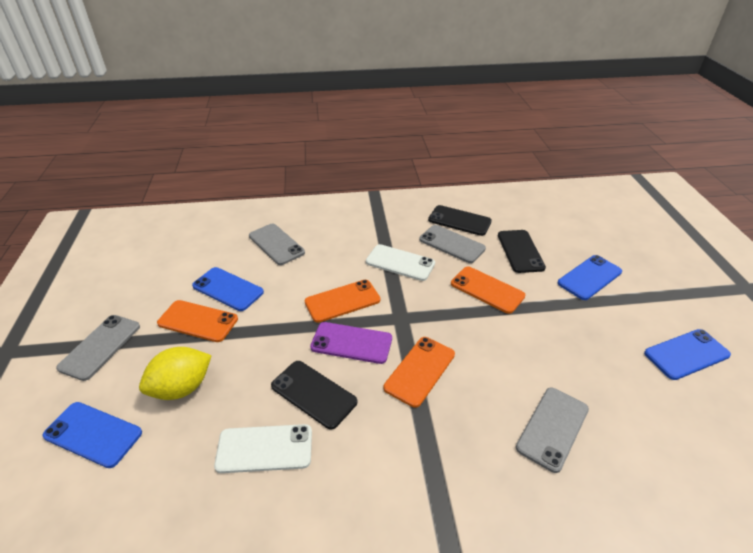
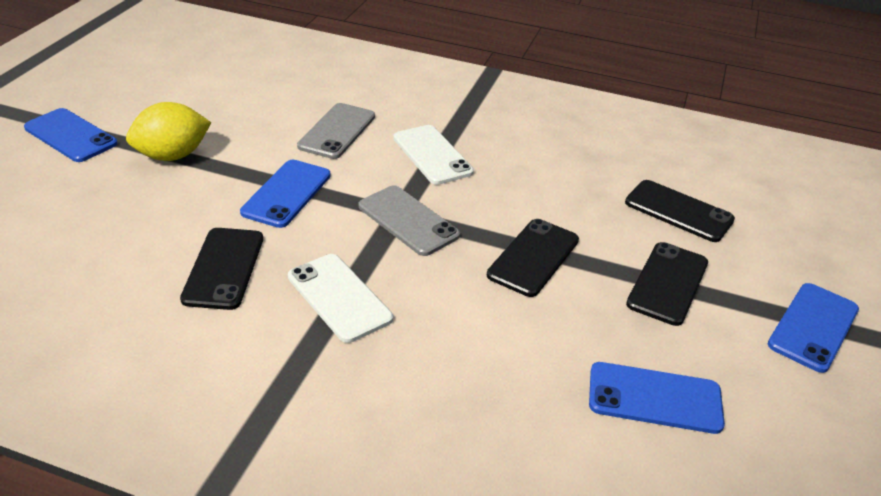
black phone: [271,361,357,429] [428,205,492,236] [498,230,546,273] = 3 -> [180,228,263,310] [487,219,579,297] [625,180,735,242] [626,242,708,326] = 4
grey phone: [56,315,140,381] [249,224,305,265] [419,225,486,263] [516,388,589,473] = 4 -> [297,103,375,159] [359,185,460,256] = 2
orange phone: [157,300,238,342] [305,280,380,323] [383,337,455,408] [451,266,525,314] = 4 -> none = 0
purple phone: [310,322,392,364] = 1 -> none = 0

